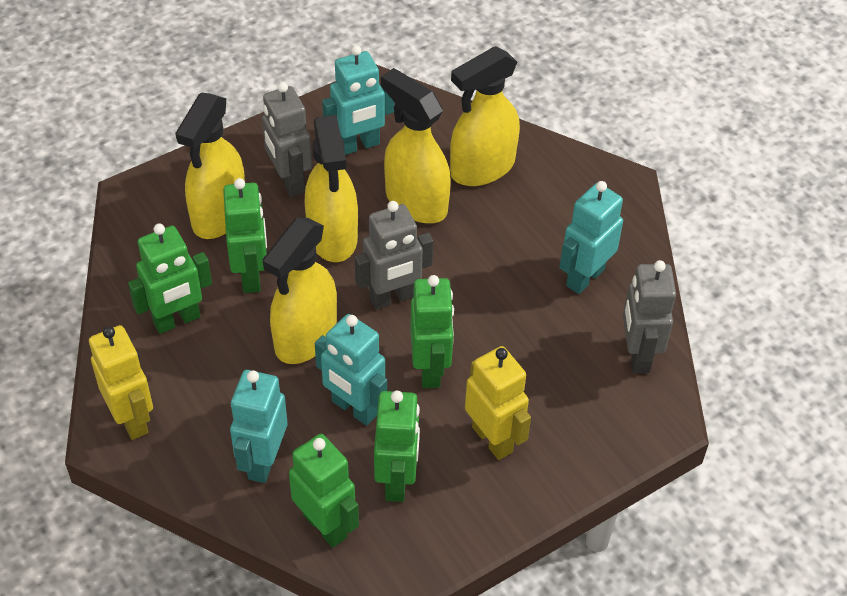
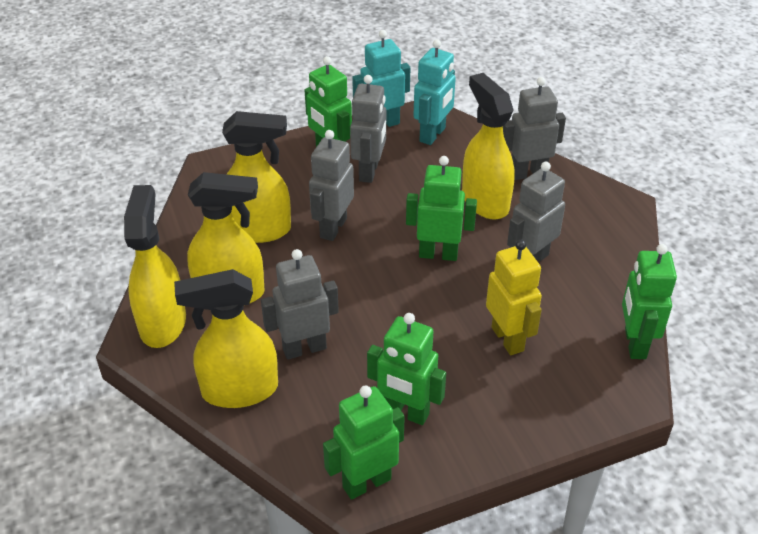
grey robot: [262,82,312,197] [355,201,433,310] [623,260,676,373] = 3 -> [261,249,339,360] [309,130,354,241] [350,75,386,183] [503,77,566,180] [507,162,565,261] = 5
turquoise robot: [230,370,287,483] [315,314,387,425] [322,45,395,155] [559,181,623,294] = 4 -> [352,30,410,127] [413,39,456,145] = 2
yellow robot: [89,325,153,440] [465,346,531,460] = 2 -> [486,240,542,355] = 1

